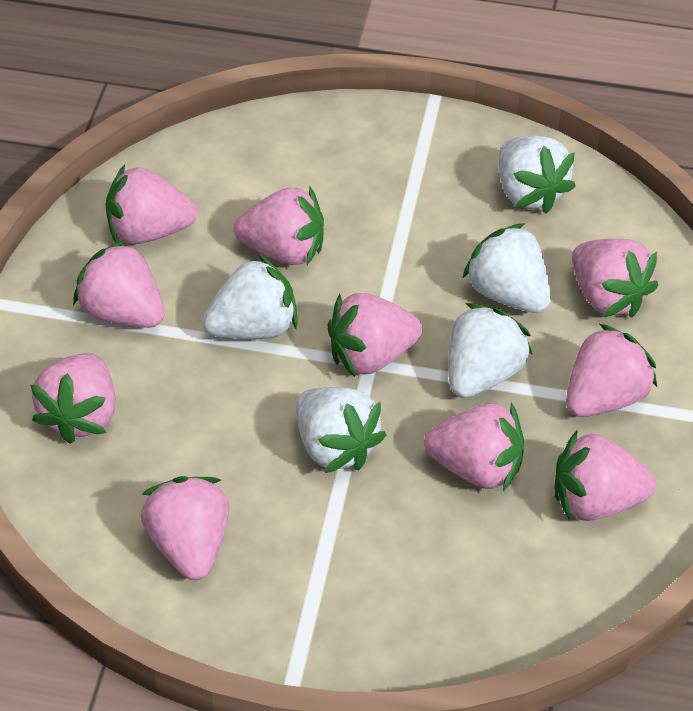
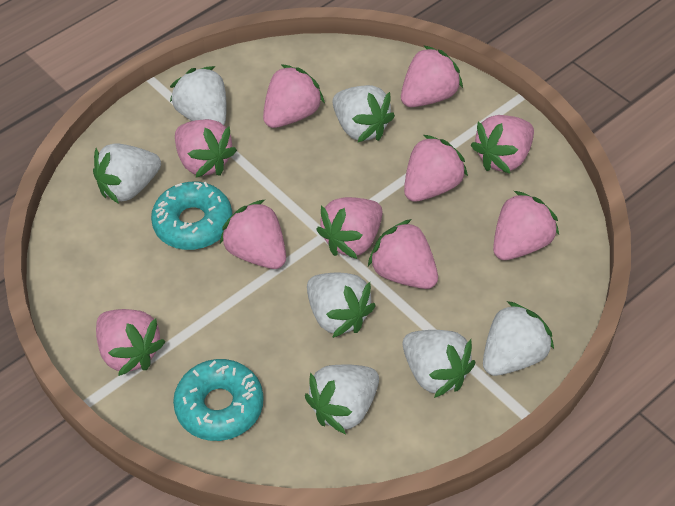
turquoise donut: none = 0 -> [151,182,232,250] [173,359,264,441] = 2
white strawberry: [203,254,298,339] [296,387,386,473] [448,303,532,398] [462,223,551,313] [499,136,576,214] = 5 -> [93,144,161,204] [170,66,227,125] [305,364,379,434] [307,273,376,338] [333,85,395,143] [403,330,475,398] [483,301,554,376] = 7

